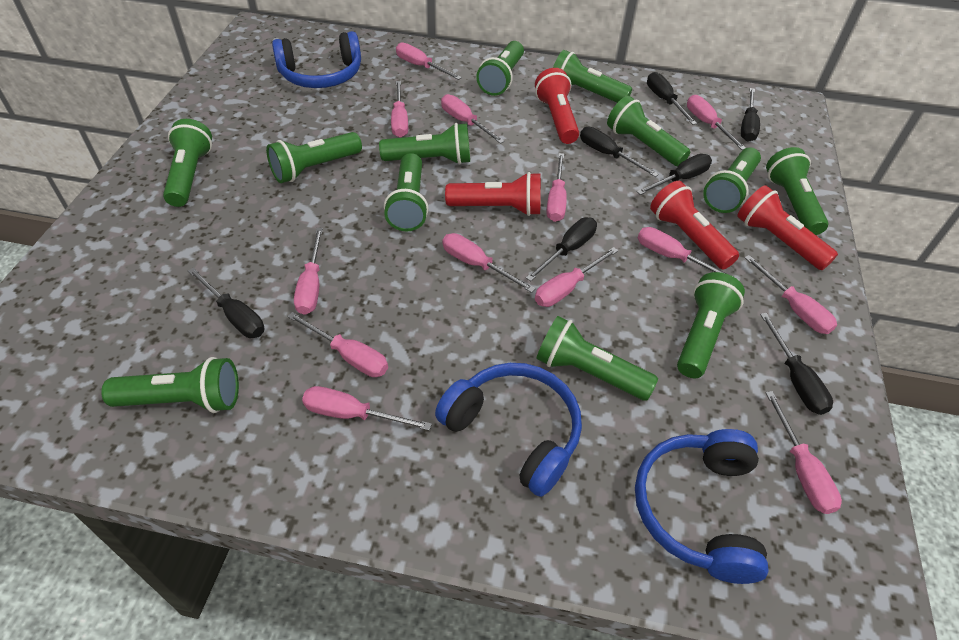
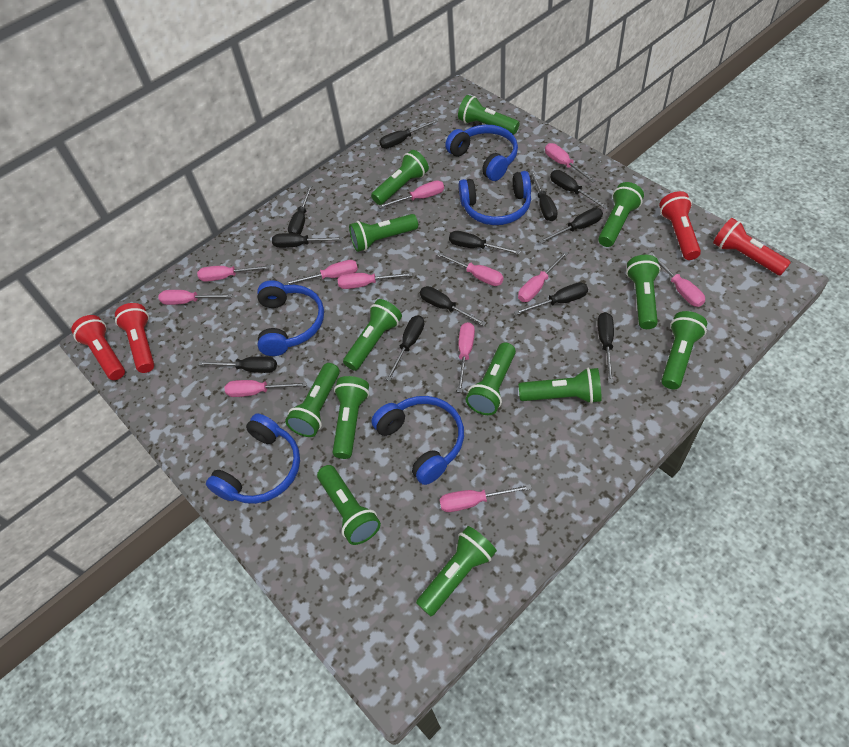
black screwdriver: [188,267,264,338] [526,217,597,281] [580,127,659,177] [636,154,712,195] [647,72,697,125] [741,88,760,142] [760,313,833,415] = 7 -> [198,356,277,373] [272,233,343,248] [288,186,312,234] [379,119,438,149] [386,315,424,381] [420,286,487,326] [449,231,521,254] [514,282,588,315] [530,171,558,221] [539,208,603,244] [550,170,608,209] [597,312,614,383] = 12
blue headphones: [272,31,361,88] [435,363,582,497] [635,429,769,584] = 3 -> [206,413,300,504] [257,280,324,356] [371,396,464,485] [445,125,518,181] [459,171,531,225] = 5
green flashlight: [101,357,239,413] [163,119,212,207] [266,132,362,183] [379,123,470,165] [384,153,429,231] [476,41,524,96] [536,316,658,401] [553,50,632,103] [607,96,690,166] [677,272,745,378] [703,147,761,213] [766,147,828,235] = 12 -> [285,363,340,437] [317,465,381,545] [333,376,369,459] [343,299,402,371] [349,214,418,252] [371,150,429,205] [416,526,497,616] [458,95,519,135] [466,342,516,415] [519,368,602,404] [598,182,644,247] [626,255,661,329] [661,311,707,389] = 13
pink screwdriver: [287,312,388,377] [294,228,323,315] [302,386,432,431] [391,81,408,137] [396,43,462,80] [441,94,505,144] [442,233,536,293] [535,247,618,307] [547,153,567,222] [638,227,740,281] [687,95,746,150] [744,255,837,334] [765,391,842,514] = 13 -> [159,290,232,305] [197,265,270,282] [225,380,307,397] [285,260,358,285] [338,272,413,289] [378,180,444,209] [436,252,503,286] [440,484,532,512] [457,322,475,393] [518,251,568,302] [545,143,596,183] [648,252,705,307] = 12

